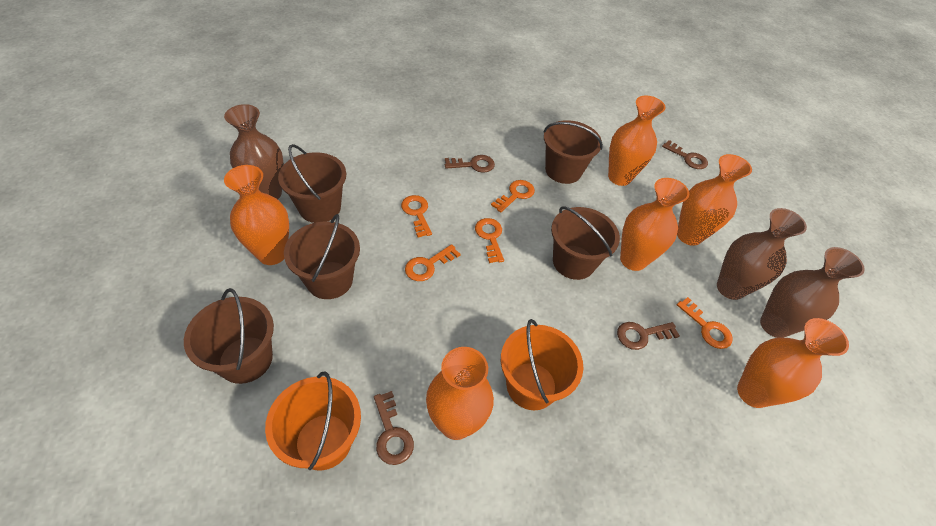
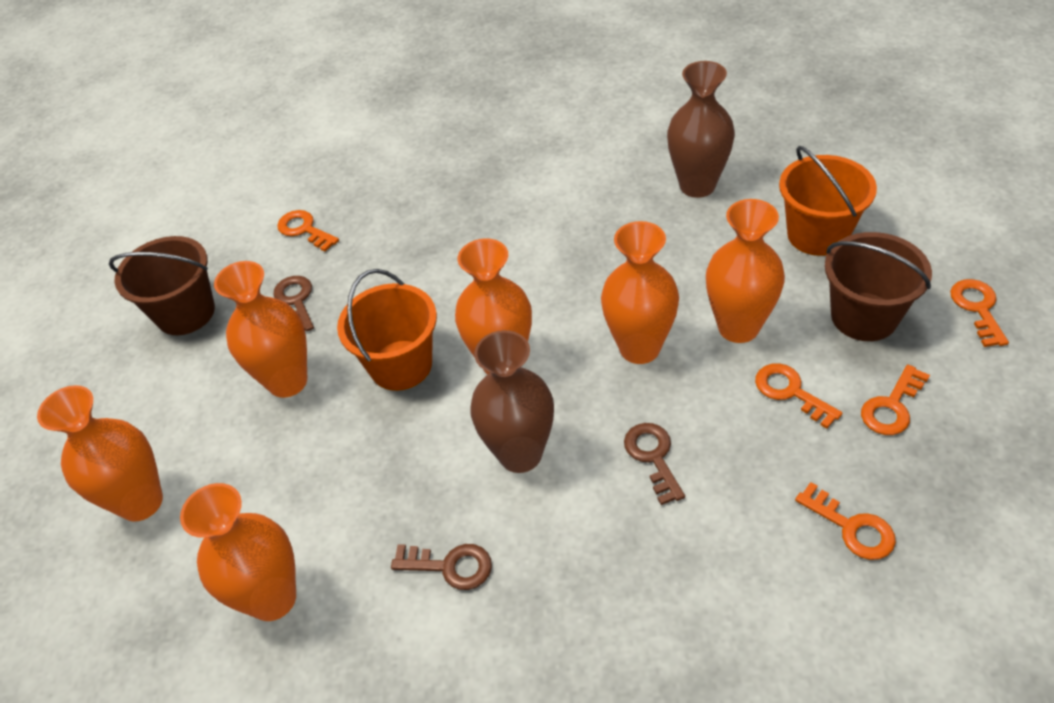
brown bucket: [184,288,274,384] [278,144,346,223] [284,214,360,299] [544,120,603,184] [551,206,620,280] = 5 -> [109,236,215,335] [825,232,932,341] = 2
brown key: [374,391,414,465] [445,155,495,173] [617,322,680,350] [662,140,708,169] = 4 -> [273,276,314,331] [391,544,492,590] [624,423,685,505] = 3
brown vase: [224,104,284,199] [717,208,807,300] [760,247,865,338] = 3 -> [470,330,554,473] [667,61,735,198] = 2

